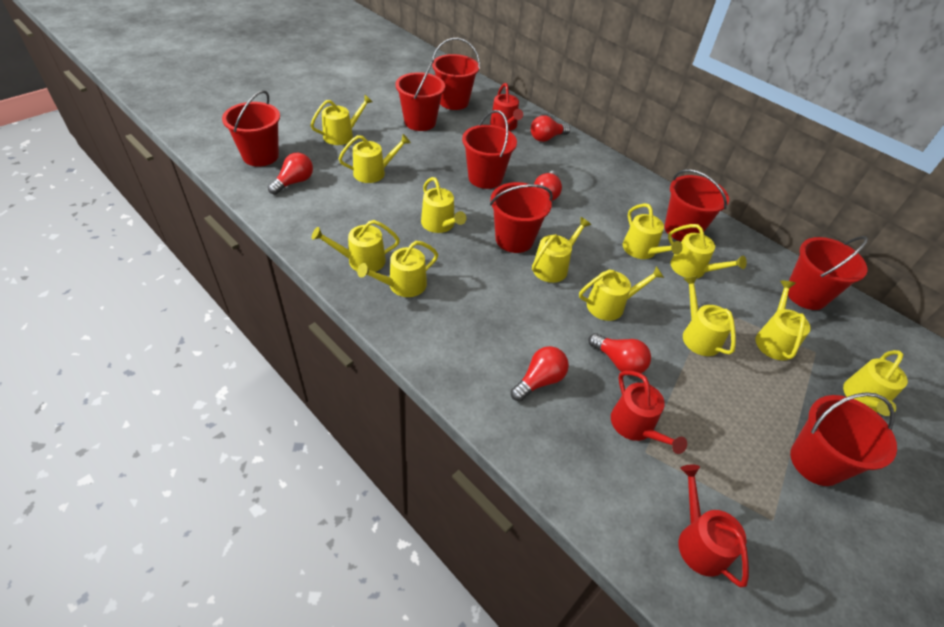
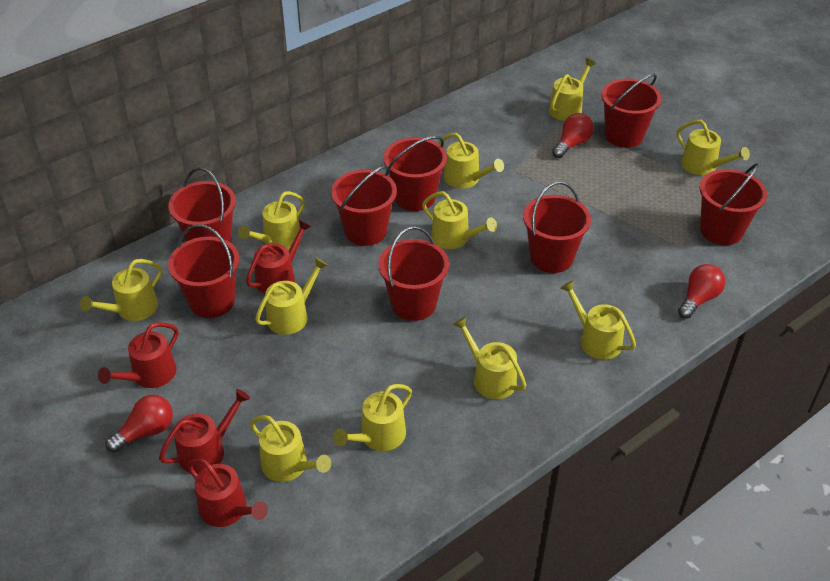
red light bulb: [268,153,313,195] [511,346,569,401] [531,115,570,142] [534,171,562,201] [589,333,651,373] = 5 -> [105,395,173,452] [552,113,594,158] [678,264,725,319] = 3
red watering can: [490,83,523,131] [611,371,687,454] [678,465,749,588] = 3 -> [98,322,179,388] [159,389,250,474] [187,459,268,527] [246,220,312,294] = 4
yellow watering can: [310,95,373,145] [312,220,400,272] [339,134,411,183] [357,241,438,297] [421,177,467,233] [532,217,591,283] [579,266,664,321] [623,203,683,259] [668,224,747,279] [683,276,736,356] [755,281,811,360] [843,350,908,416] = 12 -> [80,259,162,321] [238,191,305,250] [250,415,331,482] [255,257,328,335] [333,384,412,451] [422,191,497,249] [438,133,504,189] [453,317,526,399] [549,58,596,121] [560,280,636,360] [676,120,750,175] = 11

